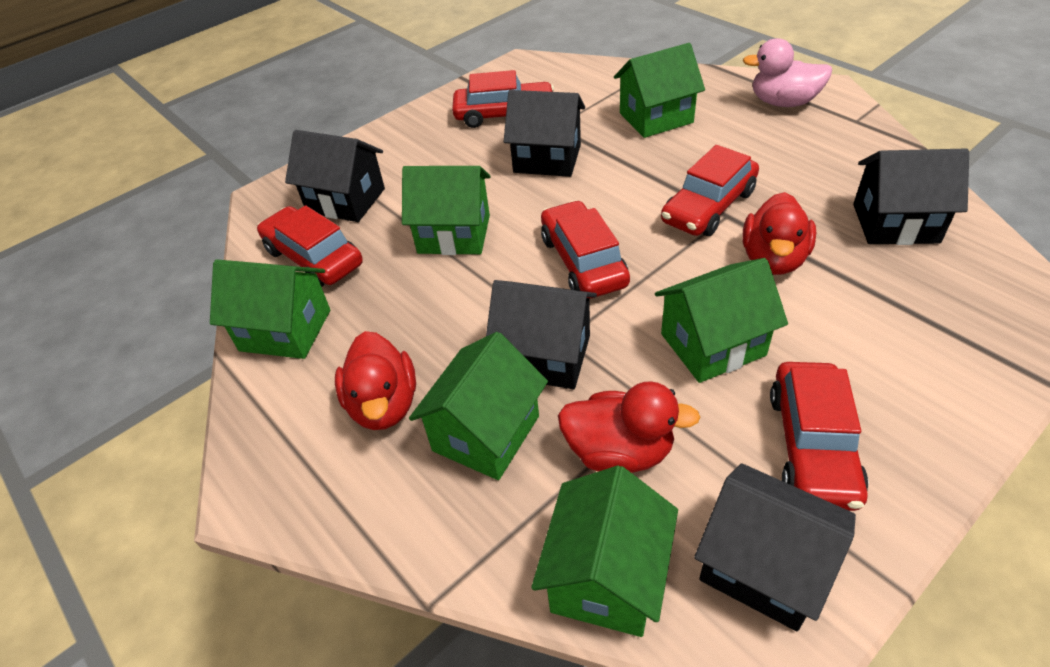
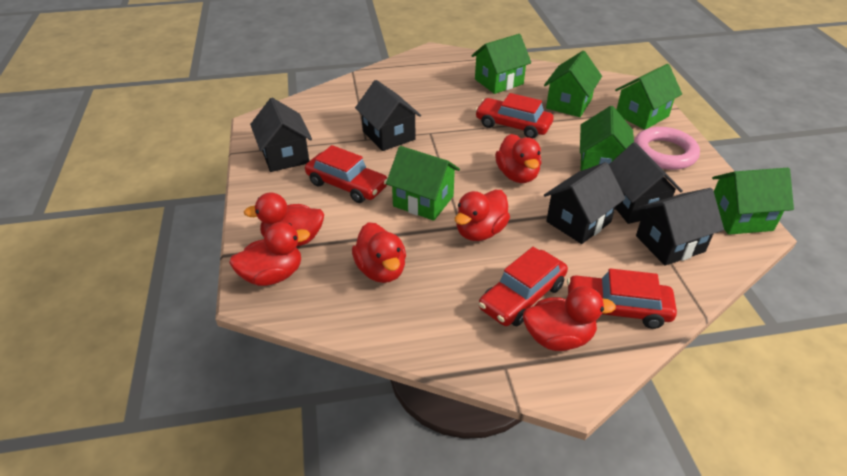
pink duck: [743,38,832,107] = 1 -> none = 0
pink ring: none = 0 -> [634,127,700,170] = 1
red car: [257,205,363,287] [452,70,554,128] [541,200,630,298] [661,145,759,236] [770,362,868,511] = 5 -> [305,145,387,203] [475,93,554,139] [479,247,568,326] [567,268,677,329] = 4
red duck: [335,331,416,430] [558,381,700,473] [742,192,816,275] = 3 -> [229,222,310,286] [244,193,324,247] [352,222,406,283] [455,190,510,241] [495,134,541,183] [523,286,616,351] = 6

